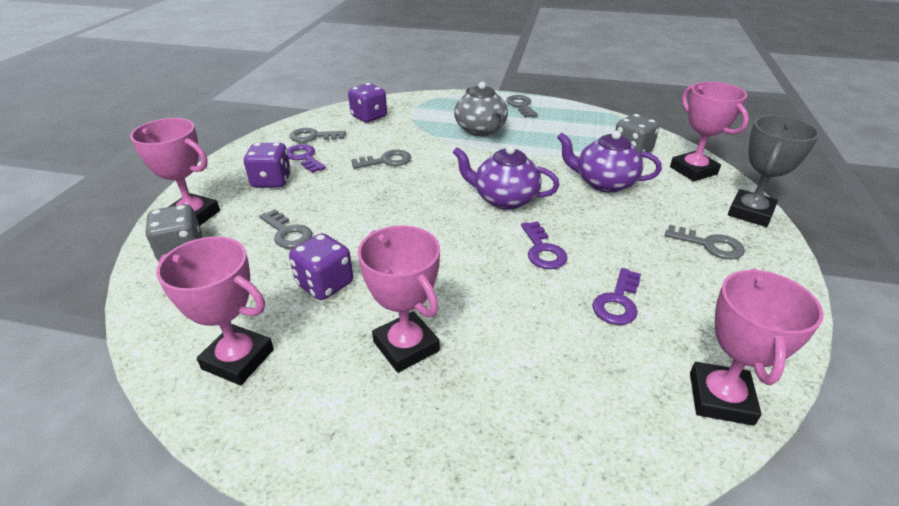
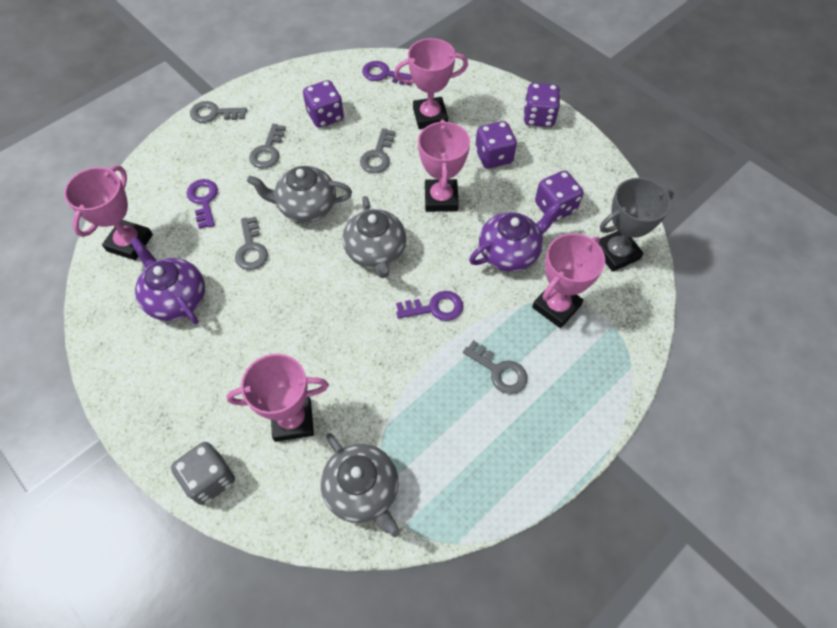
grey dice: [145,204,202,261] [615,114,660,155] = 2 -> [171,442,235,505] = 1
grey teapot: [454,82,508,136] = 1 -> [247,166,352,223] [321,433,400,537] [343,196,406,278] = 3
purple dice: [243,143,291,188] [289,233,353,300] [348,83,387,123] = 3 -> [303,80,344,128] [475,121,517,169] [523,83,560,127] [535,171,583,222] = 4

